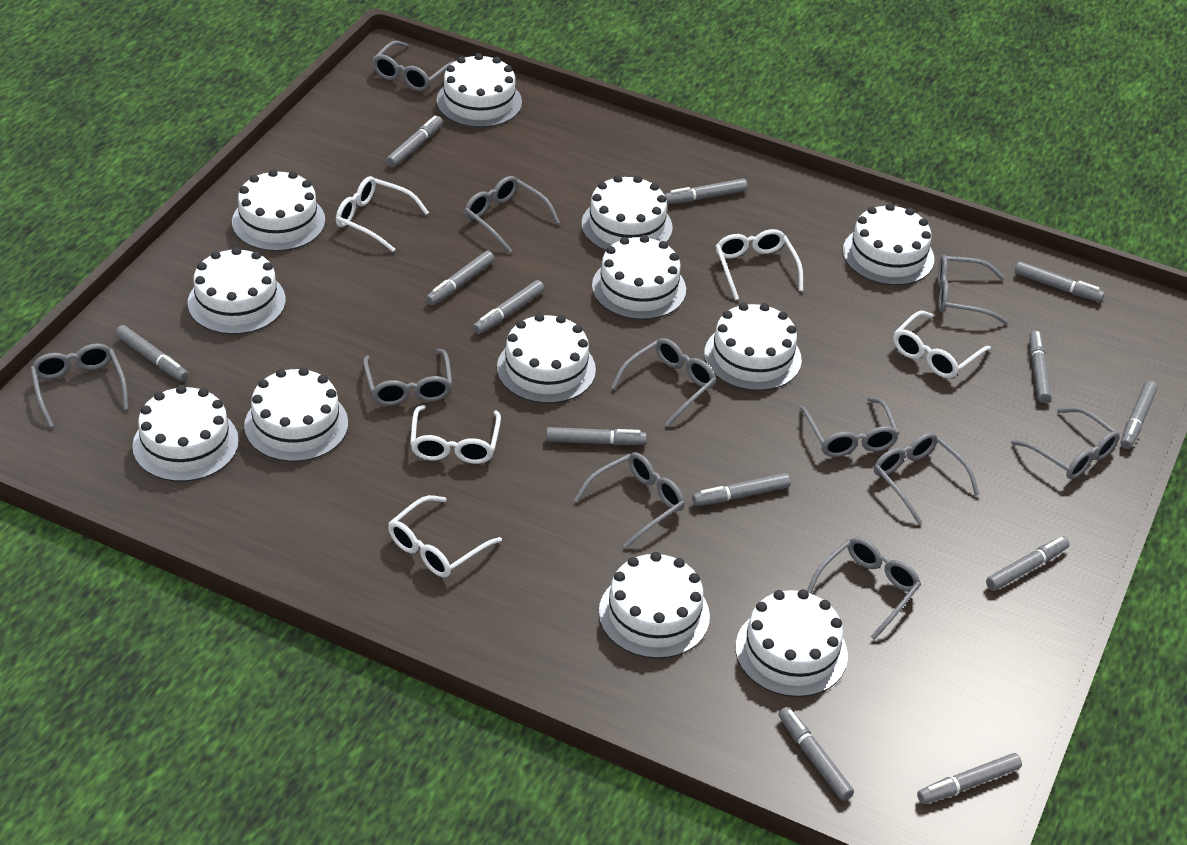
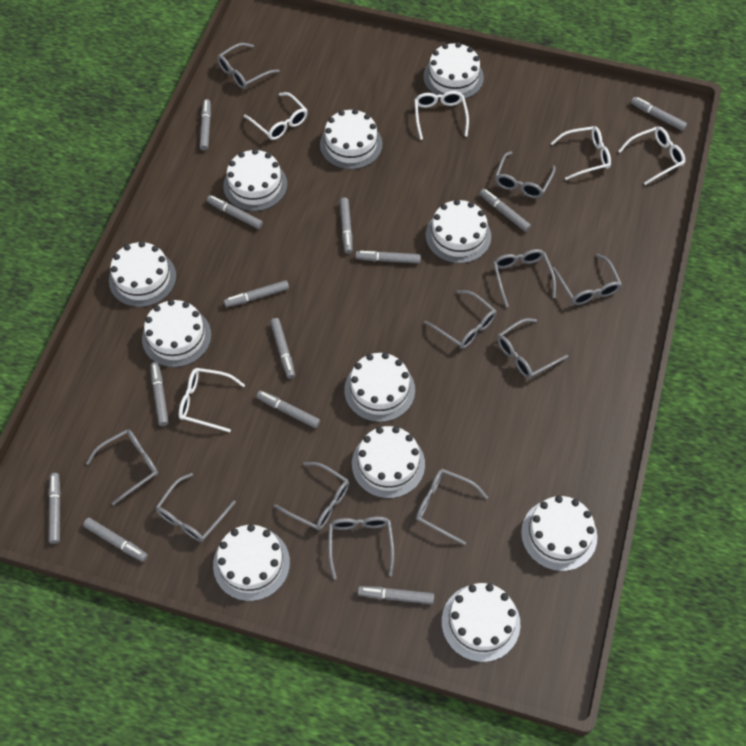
white cake: [132,385,239,482] [188,247,286,335] [232,169,325,251] [244,367,348,462] [436,53,522,128] [497,313,596,403] [582,175,673,251] [592,235,686,320] [599,552,710,659] [704,303,802,391] [735,589,848,697] [843,203,934,285] = 12 -> [109,241,176,307] [142,299,211,367] [213,524,290,601] [223,149,287,211] [320,109,382,169] [344,352,415,422] [352,426,425,498] [423,42,484,99] [426,199,491,263] [442,583,520,662] [521,496,597,571] = 11

